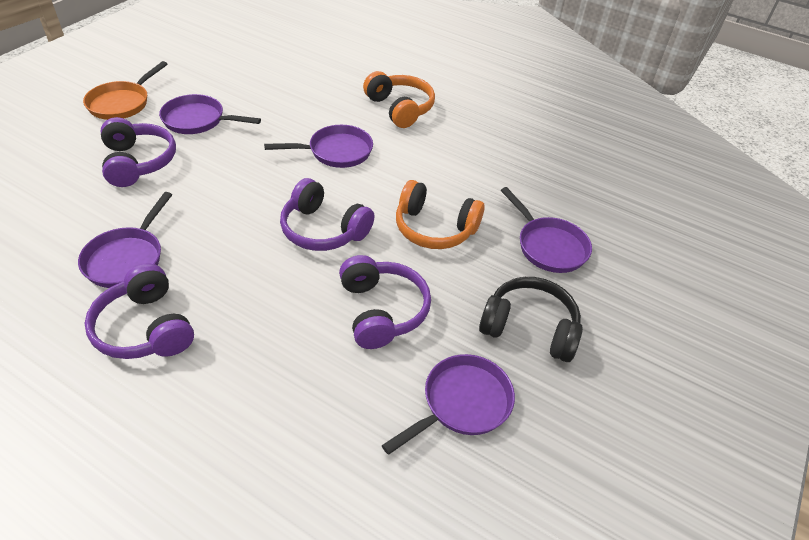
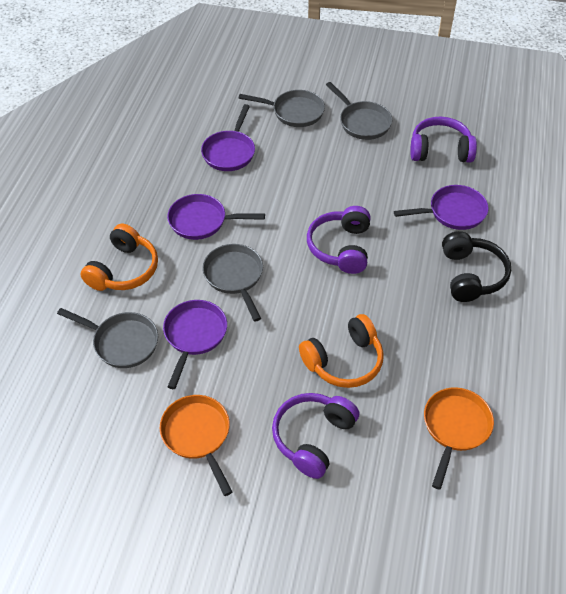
grey pan: none = 0 -> [57,308,158,368] [202,244,263,322] [239,90,325,127] [326,82,392,140] = 4
orange pan: [83,61,168,120] = 1 -> [160,395,232,496] [424,387,494,490] = 2
purple headphones: [85,263,194,359] [101,117,176,187] [280,178,374,251] [339,255,431,349] = 4 -> [272,393,359,479] [307,206,370,274] [410,117,477,163] = 3
purple pan: [78,192,172,288] [159,94,261,134] [264,125,373,168] [382,354,515,455] [501,187,592,273] = 5 -> [163,300,227,389] [167,194,265,240] [201,104,255,171] [394,185,489,230] = 4

